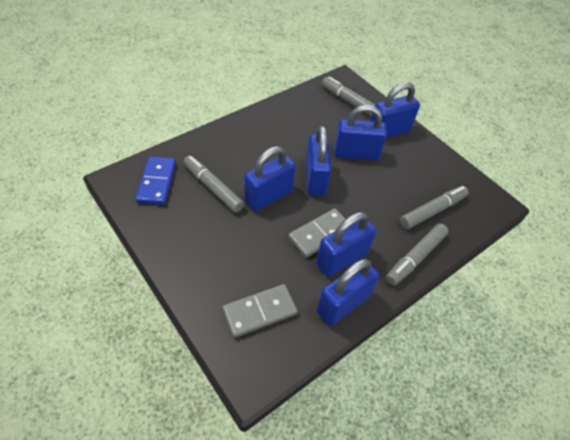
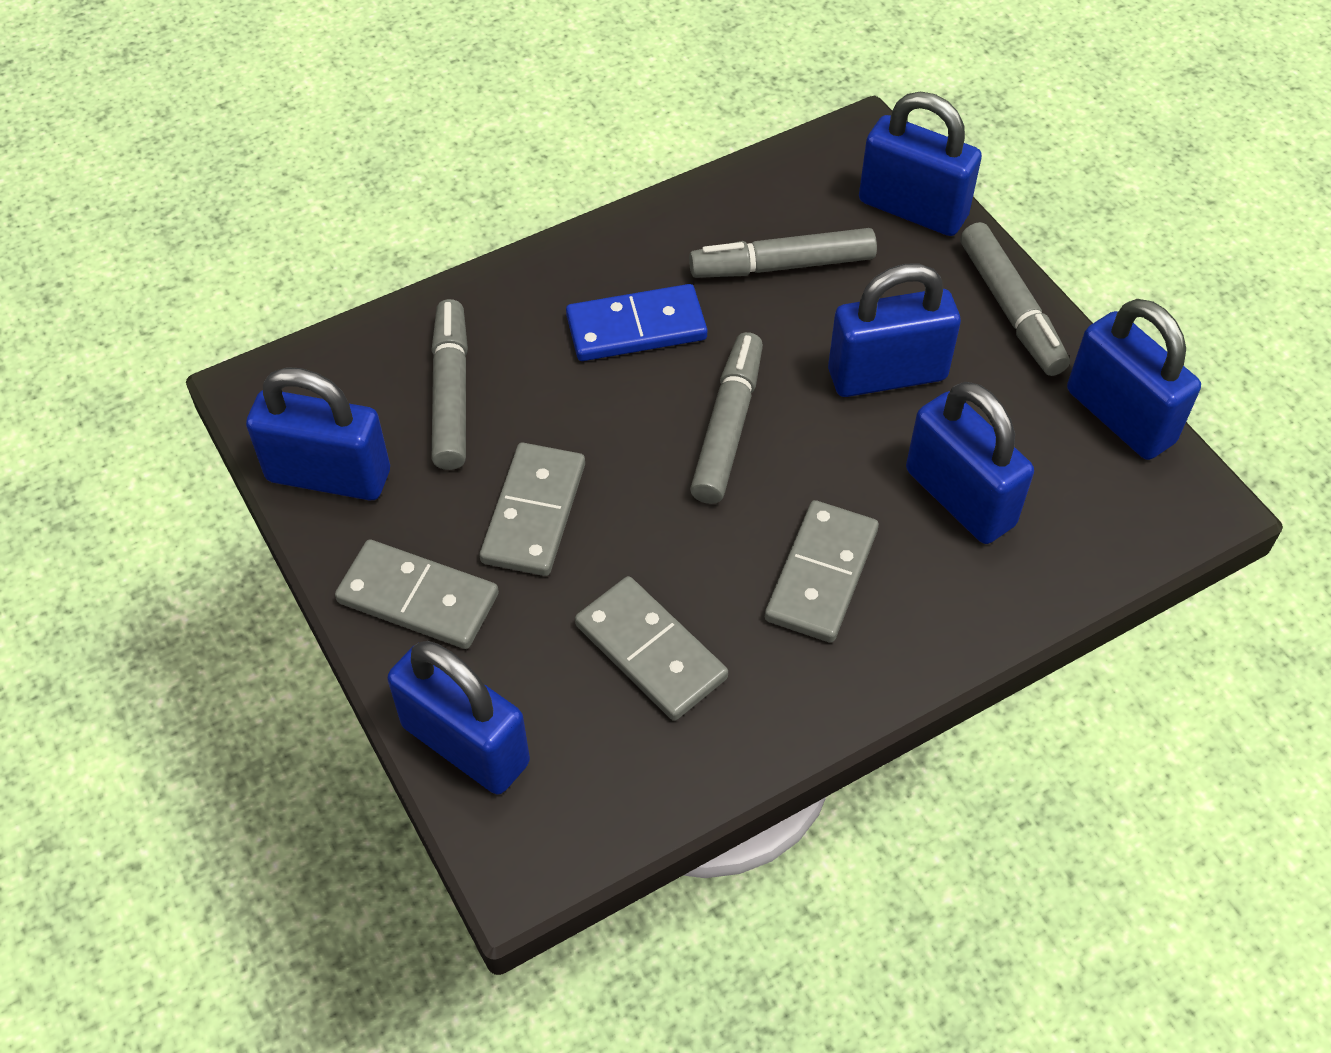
grey domino: [222,284,298,338] [288,208,345,258] = 2 -> [335,539,499,649] [480,443,585,576] [575,576,728,721] [765,500,879,643] = 4

